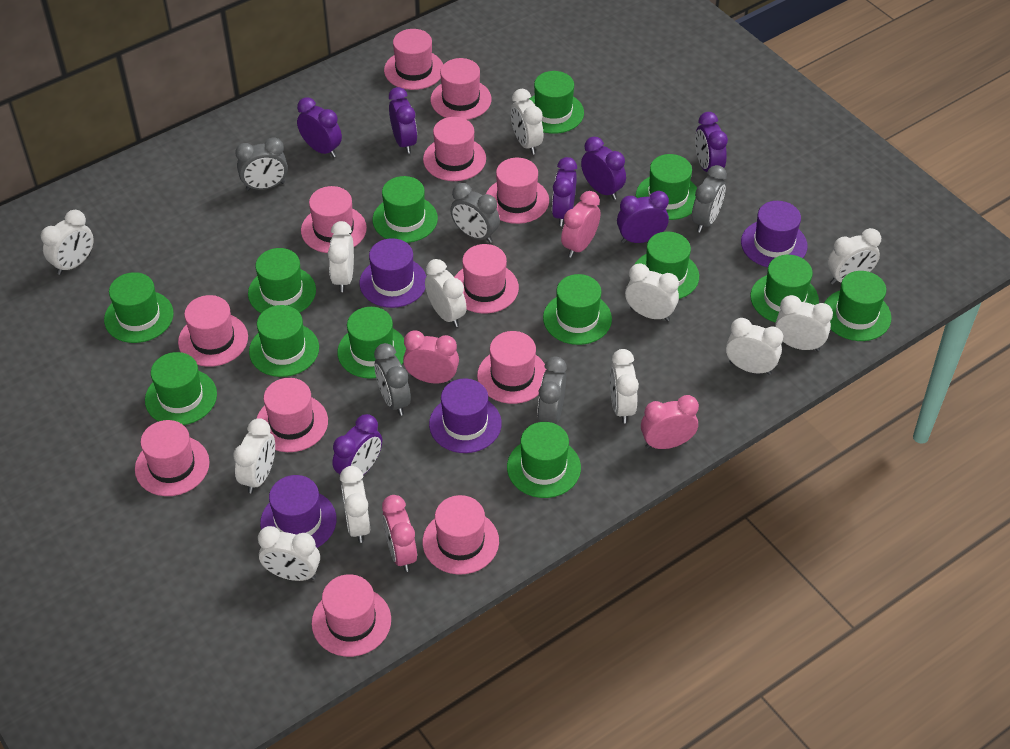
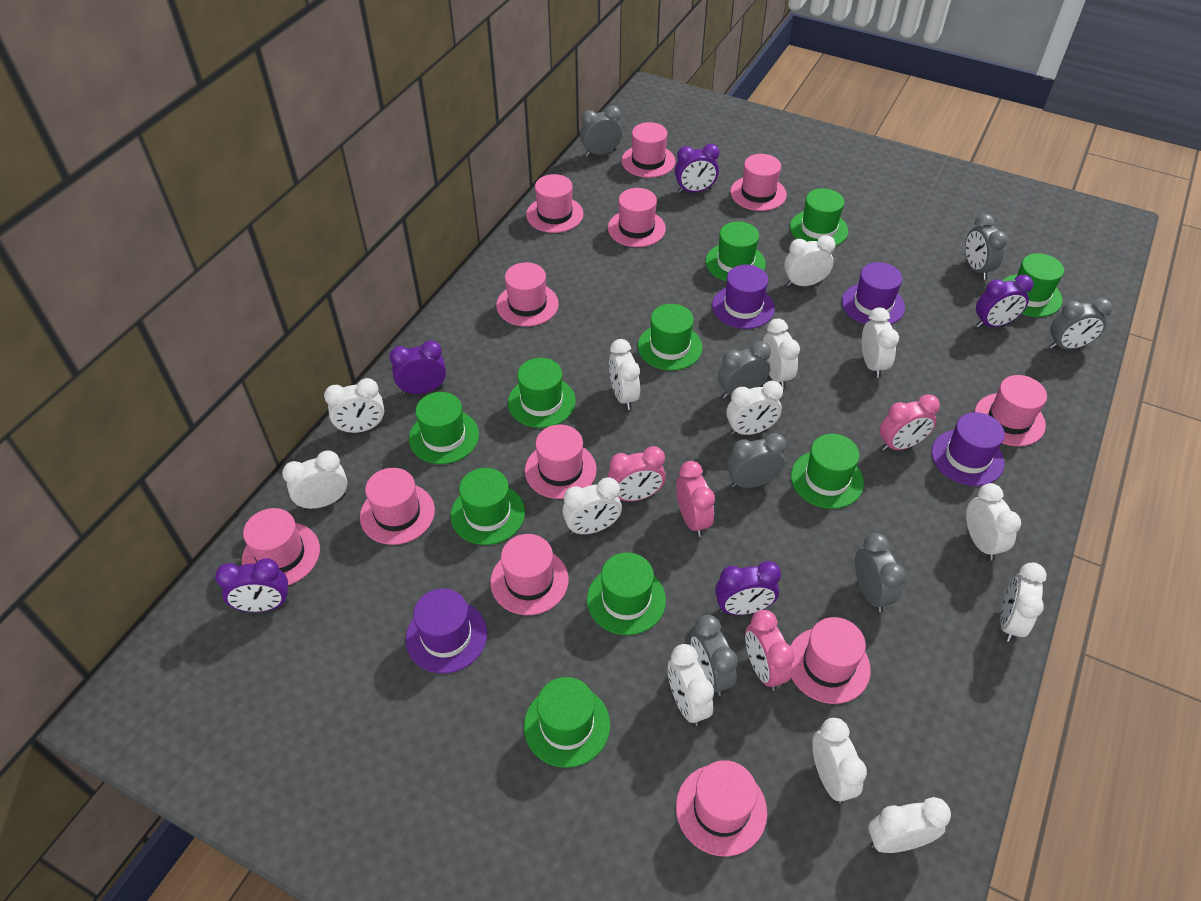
green hat: [104,272,174,343] [145,352,217,425] [248,248,316,313] [249,305,319,377] [337,307,406,379] [373,176,438,243] [507,422,581,498] [530,71,584,134] [543,274,612,345] [634,231,699,299] [636,154,697,220] [750,255,819,323] [824,271,892,341] = 13 -> [409,392,479,464] [450,468,525,545] [508,358,576,428] [524,677,610,768] [587,552,666,635] [638,304,703,371] [706,221,766,282] [790,188,848,246] [791,434,864,509] [1003,253,1064,317] = 10
grey clock: [235,137,288,191] [374,343,411,416] [450,183,500,243] [537,357,567,424] [692,165,727,233] = 5 -> [580,106,622,157] [691,615,738,696] [718,341,771,399] [727,433,787,488] [855,533,905,612] [965,214,1008,280] [1049,298,1112,349] = 7
purple clock: [297,97,342,158] [332,414,382,475] [389,87,417,154] [552,157,577,226] [581,137,626,200] [617,191,669,243] [695,112,728,172] = 7 -> [215,558,289,612] [390,340,446,394] [675,144,719,193] [715,561,781,615] [976,275,1033,328] = 5
white clock: [41,210,94,275] [233,418,275,493] [258,526,320,581] [328,221,354,292] [340,466,370,543] [425,259,467,327] [511,89,543,155] [610,349,639,424] [625,263,679,321] [726,318,783,375] [775,295,833,351] [827,228,881,285] = 12 -> [282,450,348,510] [324,378,384,433] [562,477,622,535] [609,339,640,410] [668,644,714,726] [727,381,783,435] [763,318,800,389] [784,235,836,286] [812,718,867,804] [862,308,899,378] [868,797,951,853] [966,483,1021,561] [1000,563,1047,642] = 13

